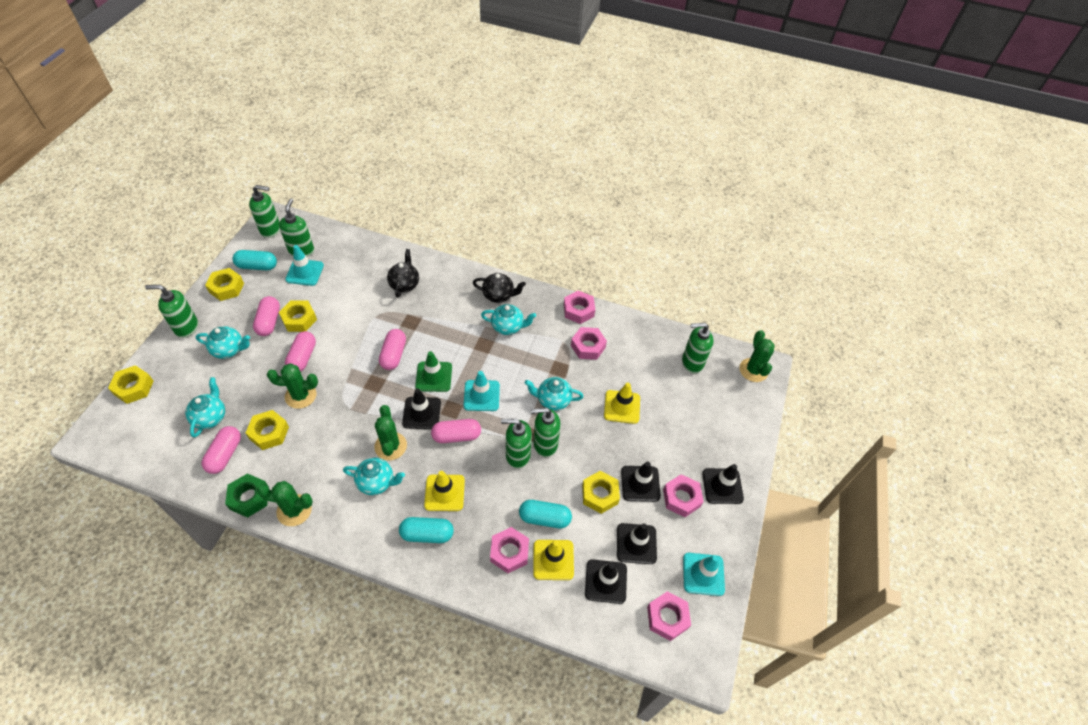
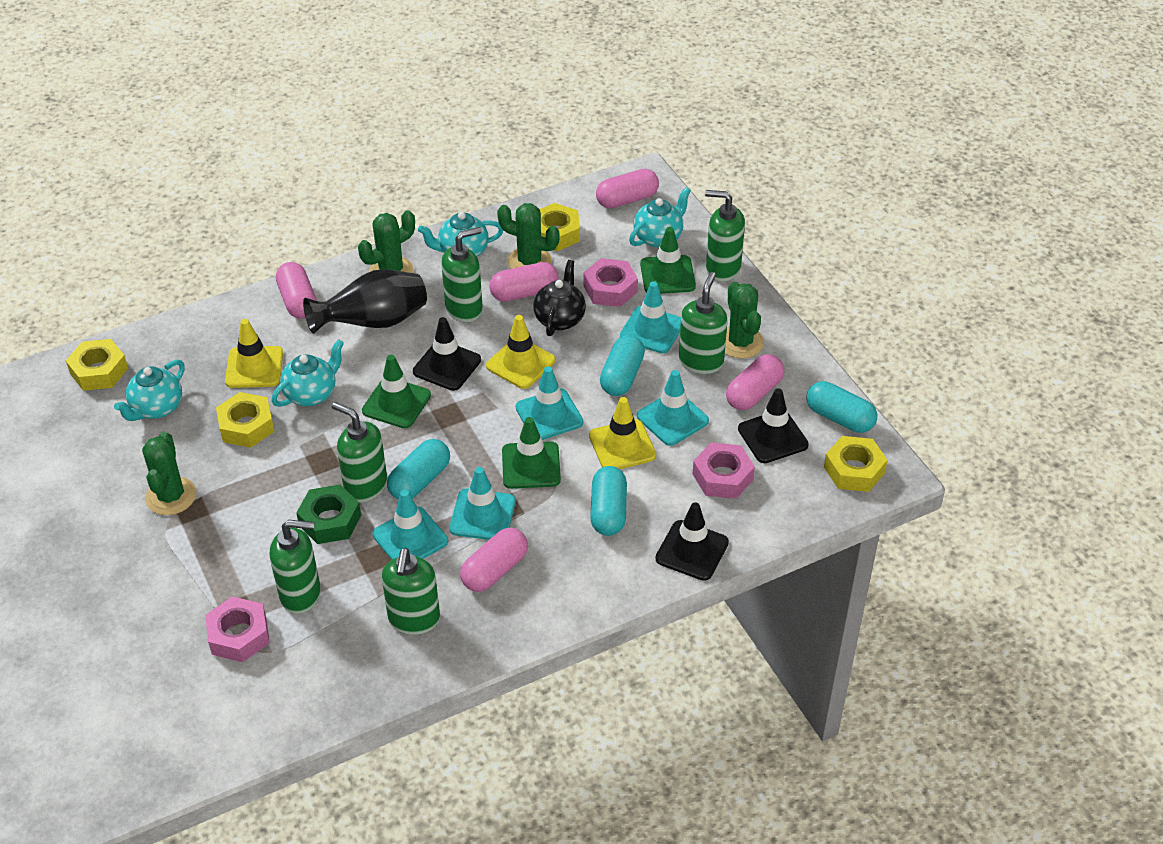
black teapot: [387,249,419,298] [473,273,526,303] = 2 -> [533,260,586,336] = 1
black traffic cone: [402,389,441,429] [585,559,627,604] [617,523,657,564] [621,461,661,502] [702,464,744,504] = 5 -> [413,317,481,391] [655,502,729,581] [738,388,809,463] = 3
black vase: none = 0 -> [303,269,427,334] = 1
green traffic cone: [415,351,452,392] = 1 -> [362,355,431,428] [502,417,561,489] [640,227,696,294] = 3
pink nut: [490,527,529,573] [564,291,595,324] [571,327,607,360] [647,591,691,641] [663,474,704,517] = 5 -> [205,596,270,662] [583,258,638,307] [693,442,755,499] = 3
turquoise capsule: [232,250,277,270] [399,517,454,543] [519,500,572,528] = 3 -> [387,439,450,500] [590,466,627,536] [600,335,645,396] [806,381,878,433] = 4
turquoise teapot: [185,377,225,437] [196,326,250,359] [343,458,405,495] [481,304,536,335] [525,377,584,411] = 5 -> [114,360,184,421] [272,339,344,407] [418,212,503,257] [629,187,691,248] = 4
turquoise traffic cone: [285,245,324,286] [464,371,500,411] [683,553,725,596] = 3 -> [373,490,448,560] [449,467,516,540] [515,366,583,440] [620,281,681,353] [637,370,709,446] = 5
yellow nut: [108,365,153,404] [205,268,244,301] [246,410,289,450] [279,300,317,332] [582,471,620,514] = 5 -> [66,339,128,391] [216,392,275,448] [540,203,580,251] [824,436,888,492] = 4

